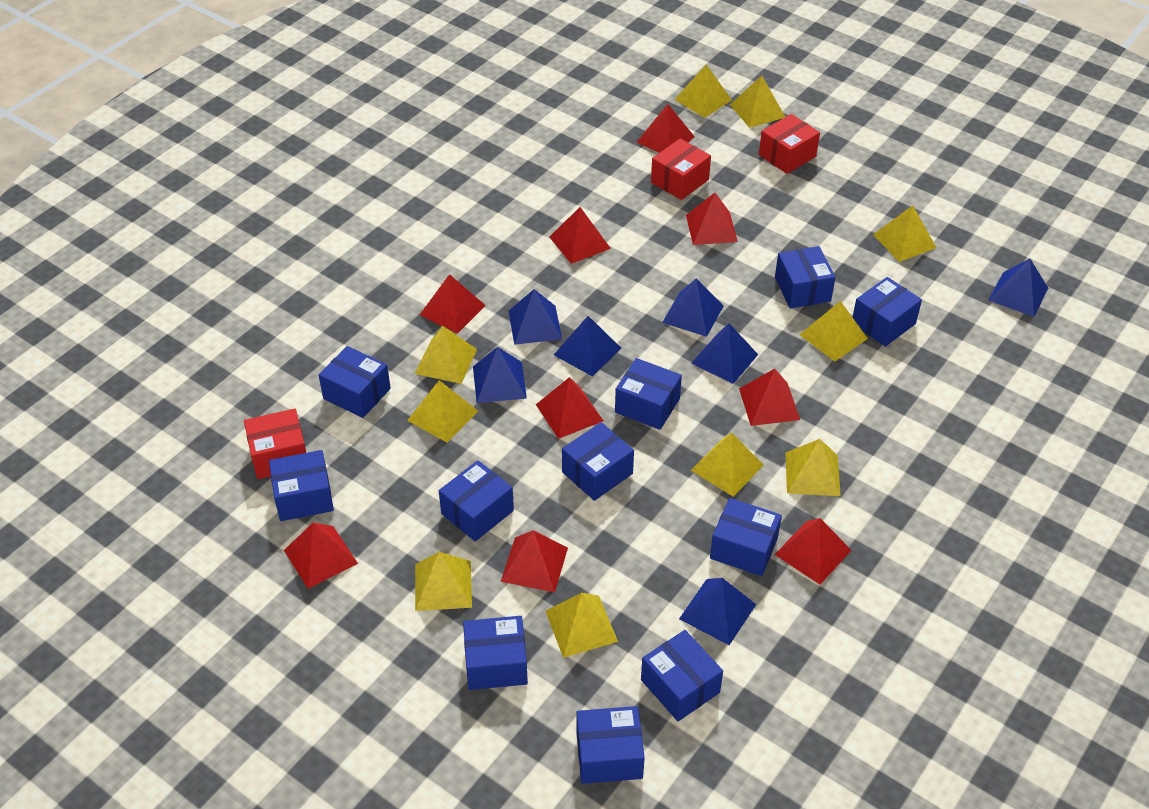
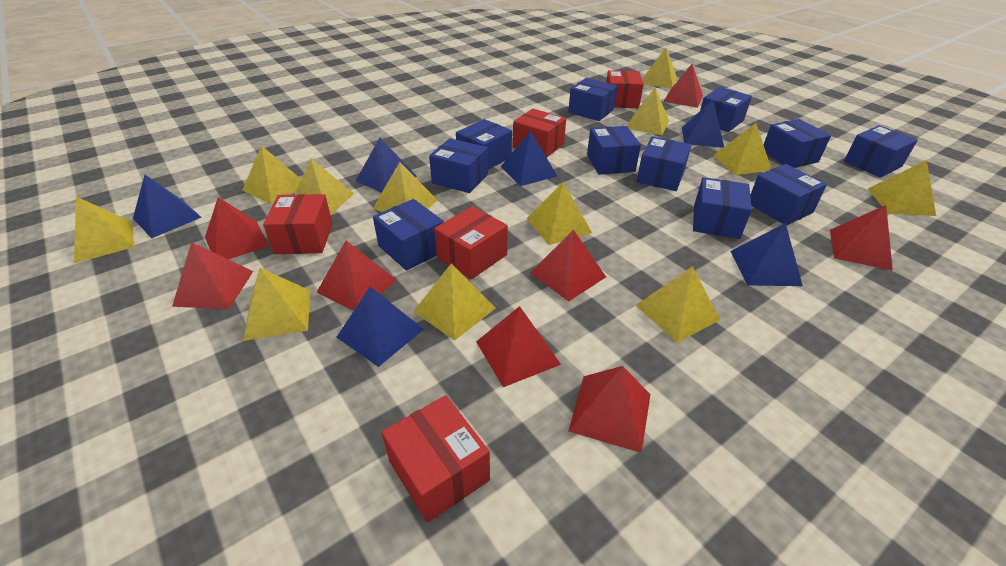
blue pyramid: [473,347,527,403] [508,289,562,345] [554,316,621,377] [662,278,724,337] [679,578,756,645] [692,323,758,384] [988,259,1048,317] = 7 -> [133,175,202,238] [336,287,424,367] [356,138,417,193] [501,131,557,186] [682,100,724,148] [730,223,803,286] = 6
red box: [244,409,306,479] [651,138,711,200] [759,114,820,174] = 3 -> [263,194,333,254] [382,395,490,523] [434,206,508,280] [513,109,566,158] [606,70,644,108] = 5
red pyramid: [284,523,358,589] [420,274,486,334] [501,530,568,592] [536,377,604,439] [550,207,611,264] [636,104,695,153] [686,193,738,245] [739,369,800,426] [775,518,851,584] = 9 -> [172,242,253,309] [205,197,269,259] [316,241,396,311] [476,306,561,387] [530,230,606,301] [568,366,651,453] [664,64,703,108] [830,205,893,271] = 8
yellow pyramid: [407,380,478,443] [415,326,477,384] [415,552,472,611] [545,593,618,658] [674,65,732,118] [691,433,764,497] [730,76,785,128] [785,439,841,496] [799,301,868,361] [873,205,936,262] = 10 -> [74,197,134,263] [242,145,301,204] [243,268,310,341] [295,158,354,215] [373,162,438,212] [413,264,495,341] [527,182,592,245] [627,88,669,135] [635,266,720,343] [643,48,677,88] [713,123,771,175] [868,160,936,216] = 12

